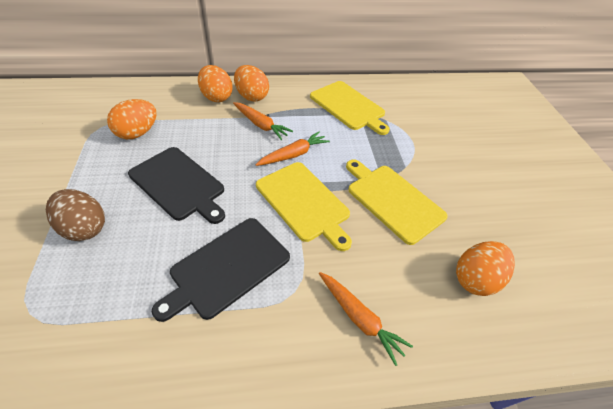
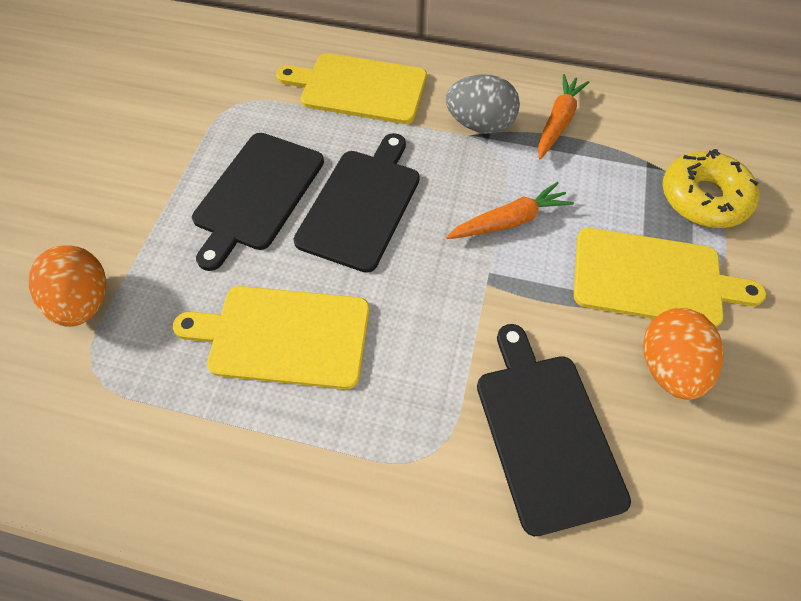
black cutting board: [128,147,225,224] [152,218,290,322] = 2 -> [192,133,324,271] [294,133,420,273] [477,324,631,536] = 3
brown egg: [46,189,105,241] = 1 -> none = 0
grey egg: none = 0 -> [446,74,520,134] = 1
orange carrot: [233,102,293,140] [256,131,330,166] [319,272,413,366] = 3 -> [446,182,574,239] [538,74,589,159] = 2
orange egg: [107,99,157,139] [198,65,233,102] [234,65,269,102] [456,241,515,296] = 4 -> [29,245,107,327] [643,308,723,400] = 2
yellow donut: none = 0 -> [662,149,759,228] = 1

